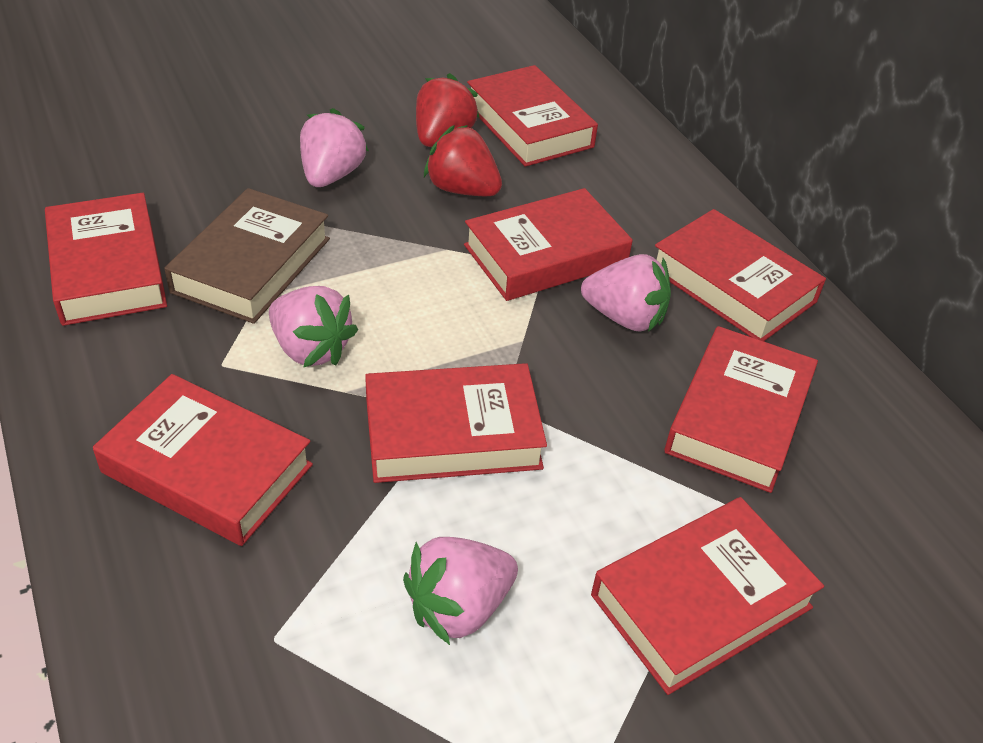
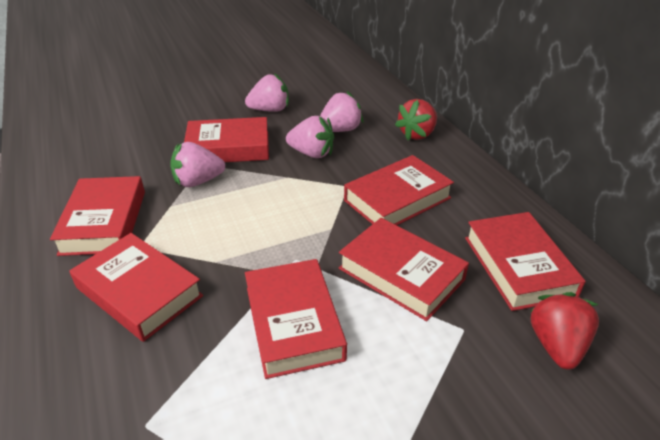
brown book: [164,188,330,324] = 1 -> none = 0
red book: [45,193,167,326] [93,374,313,546] [365,363,547,483] [464,188,633,301] [467,65,598,167] [591,497,824,695] [655,209,826,341] [664,326,818,493] = 8 -> [50,176,145,256] [69,233,203,342] [184,117,269,162] [245,259,347,379] [339,218,469,321] [344,155,454,225] [465,212,586,311] = 7

